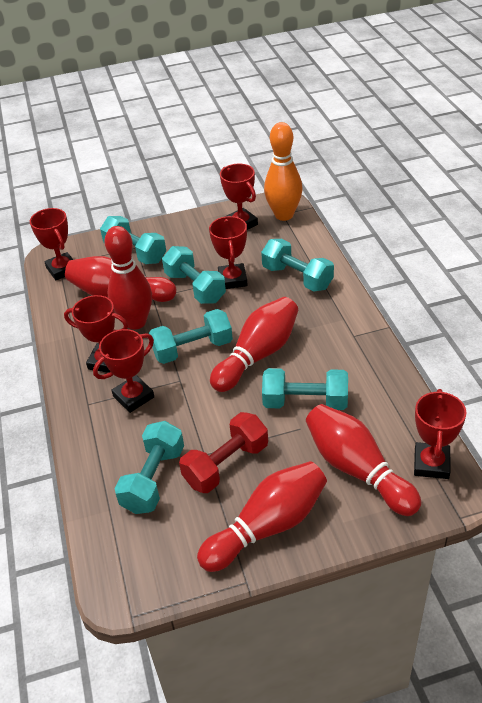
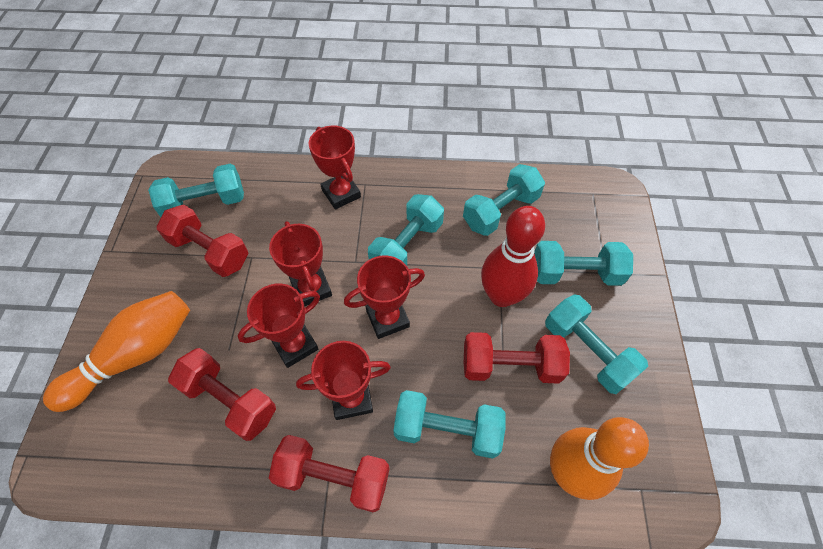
orange bowling pin: [264,122,303,221] = 1 -> [43,291,190,412] [550,417,649,500] = 2
red bowling pin: [65,256,176,302] [104,226,152,330] [197,461,327,572] [210,297,298,392] [306,404,421,516] = 5 -> [481,206,545,307] = 1
red dumbbell: [179,412,268,493] = 1 -> [157,204,249,277] [168,348,276,441] [269,435,390,512] [464,332,570,384] = 4
red trophy: [30,208,73,280] [64,295,128,373] [93,329,154,413] [209,216,248,289] [220,164,258,230] [414,389,466,479] = 6 -> [238,283,320,368] [269,221,332,306] [296,341,391,420] [309,126,361,210] [344,255,425,339] = 5

